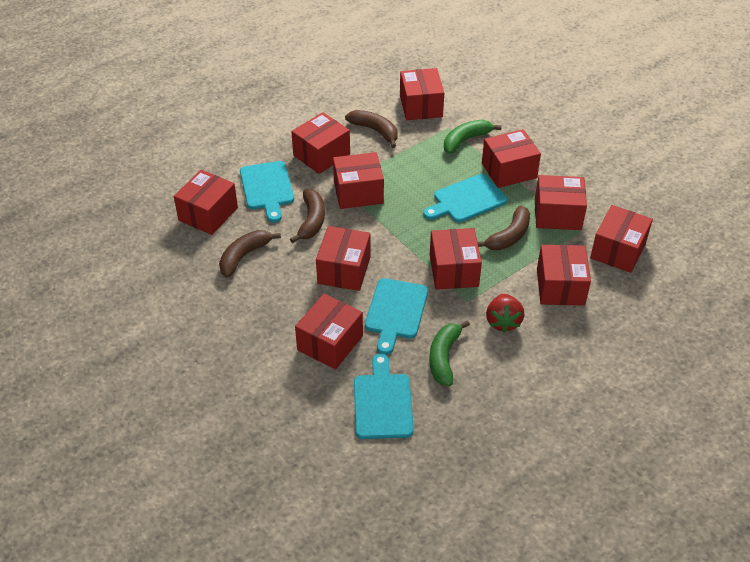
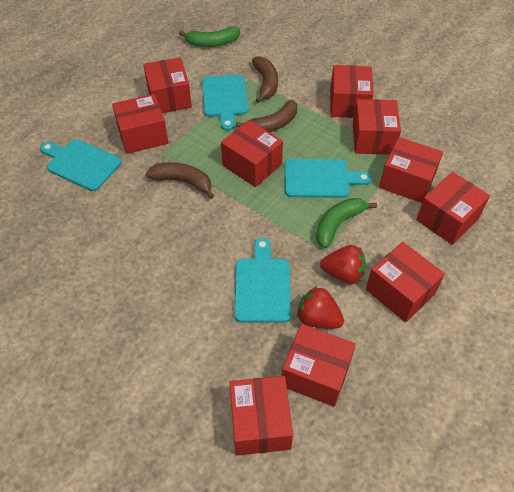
brown banana: [219,230,281,278] [290,189,325,243] [345,110,398,148] [478,205,530,250] = 4 -> [146,162,214,199] [236,100,297,132] [252,56,278,103] = 3
red box: [174,170,238,235] [291,112,350,174] [295,294,363,370] [316,226,371,291] [333,152,384,209] [400,68,444,120] [430,228,482,290] [482,129,541,188] [535,175,587,230] [537,245,591,306] [590,205,653,273] = 11 -> [112,94,168,154] [143,57,192,113] [221,120,283,187] [229,376,293,455] [282,324,356,407] [330,65,374,118] [353,99,401,155] [366,242,445,322] [379,137,443,203] [416,172,490,245] = 10
red strawberry: [486,294,524,333] = 1 -> [297,286,344,329] [320,245,366,284] = 2

